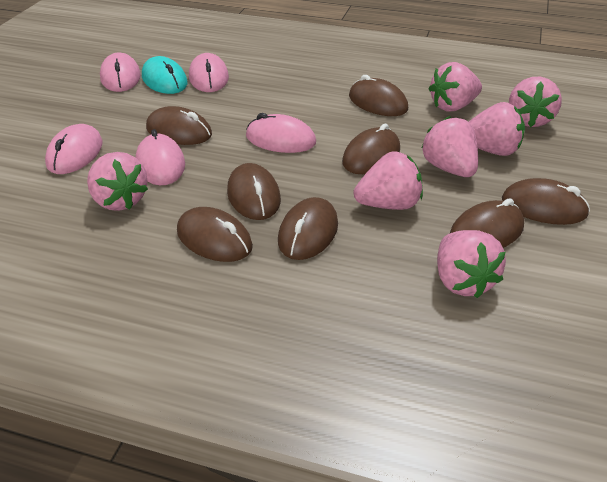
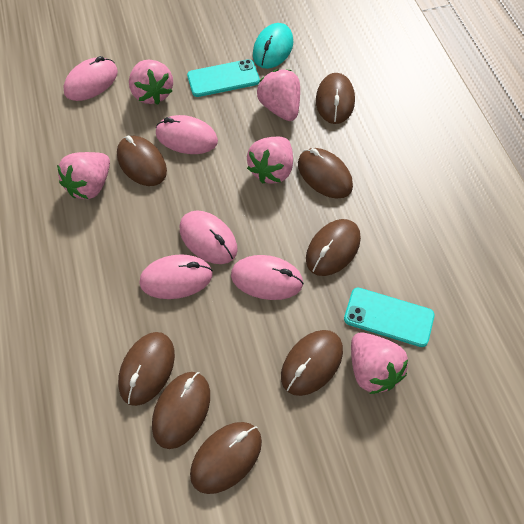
pink strawberry: [87,152,148,211] [354,152,423,210] [421,116,478,177] [429,62,482,111] [437,230,506,298] [469,102,525,156] [509,77,562,127] = 7 -> [57,152,110,199] [129,60,173,105] [247,137,293,184] [257,69,300,121] [351,332,408,394] = 5
turquoise phone: none = 0 -> [187,59,260,97] [344,287,435,347] = 2

